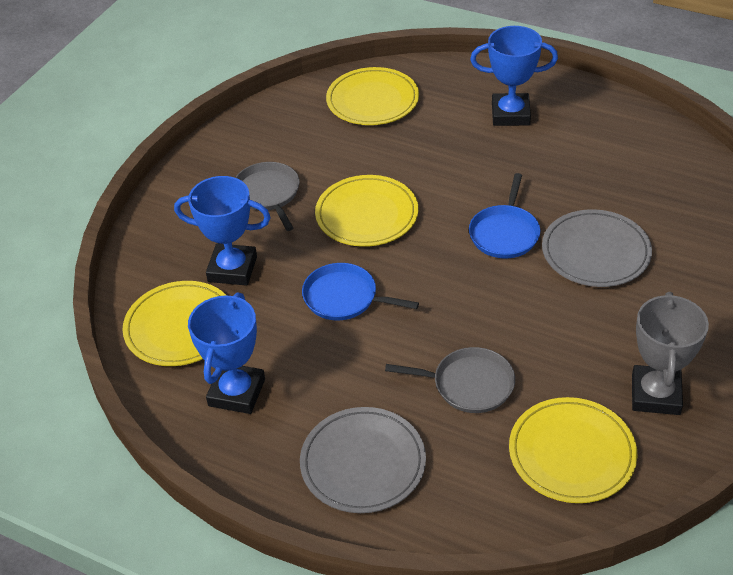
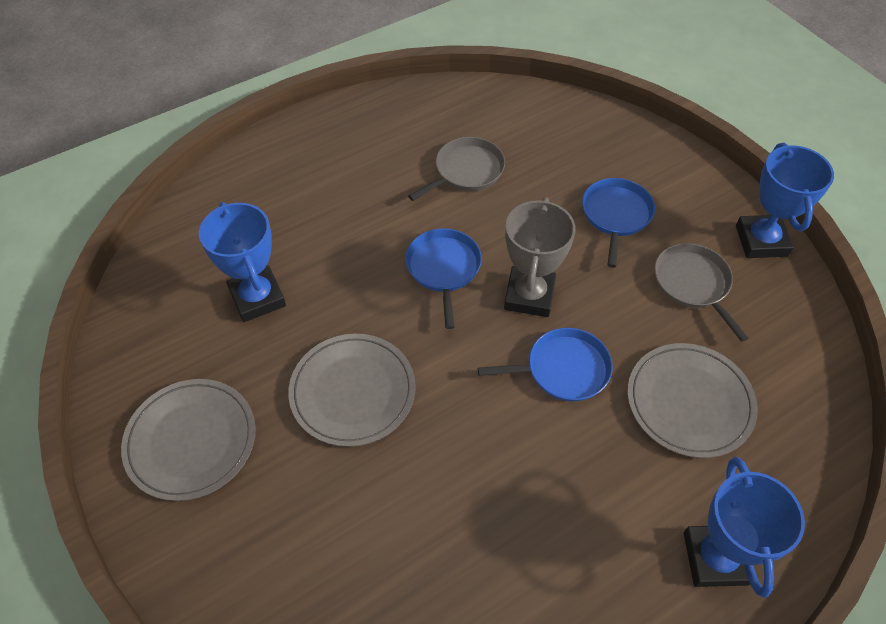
blue pan: [302,263,419,321] [469,173,540,258] = 2 -> [405,228,482,329] [478,328,613,402] [582,178,655,268] = 3
grey plate: [300,407,426,513] [542,209,652,287] = 2 -> [121,379,256,501] [288,334,416,447] [627,343,758,458] = 3
yellow plate: [123,281,227,366] [315,175,418,247] [326,67,419,125] [509,397,638,503] = 4 -> none = 0

